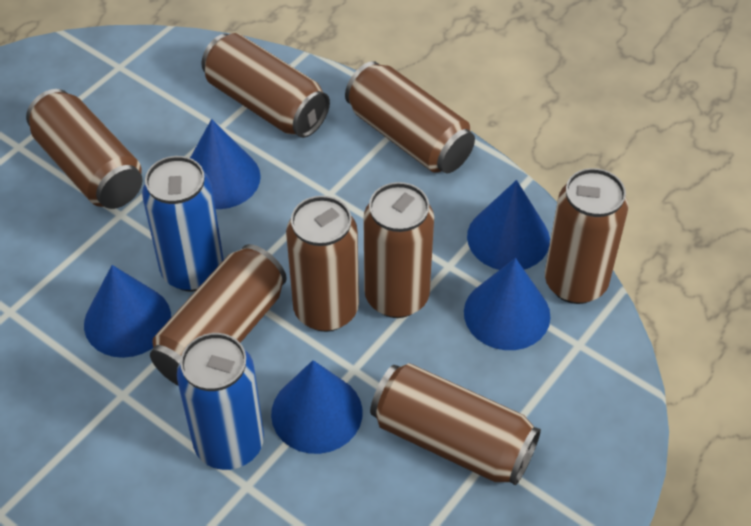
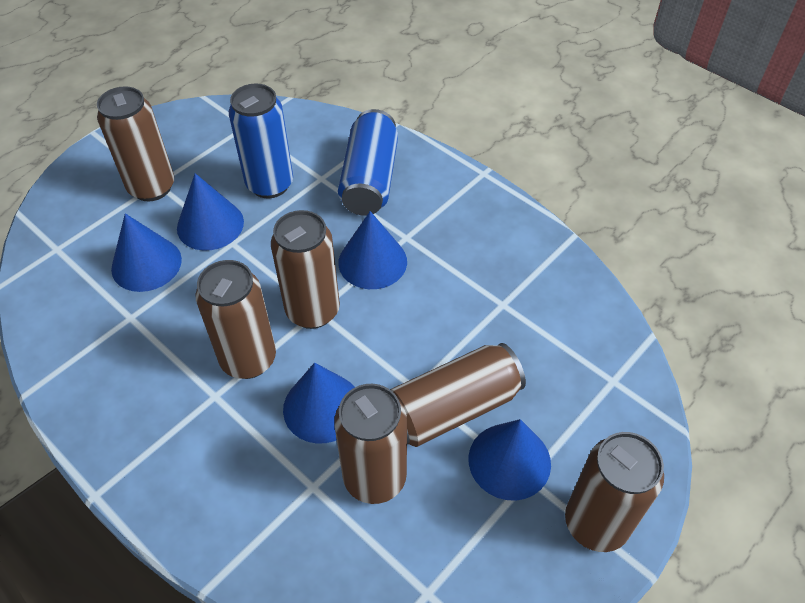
brown can: [26,89,142,209] [150,244,287,385] [201,33,330,138] [286,196,359,332] [345,61,475,173] [363,182,434,318] [370,363,541,486] [545,168,628,304] = 8 -> [97,86,174,202] [196,260,276,379] [271,210,340,329] [334,384,407,504] [390,343,526,447] [565,432,664,552] = 6

